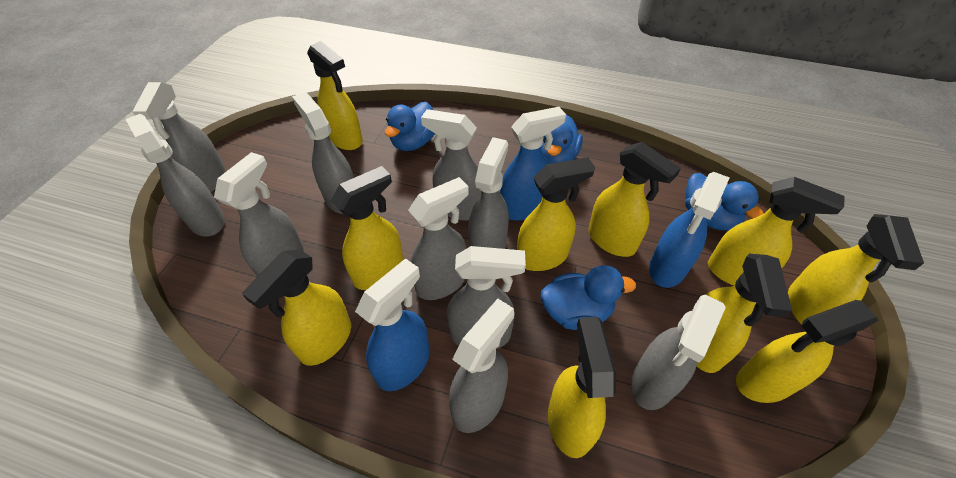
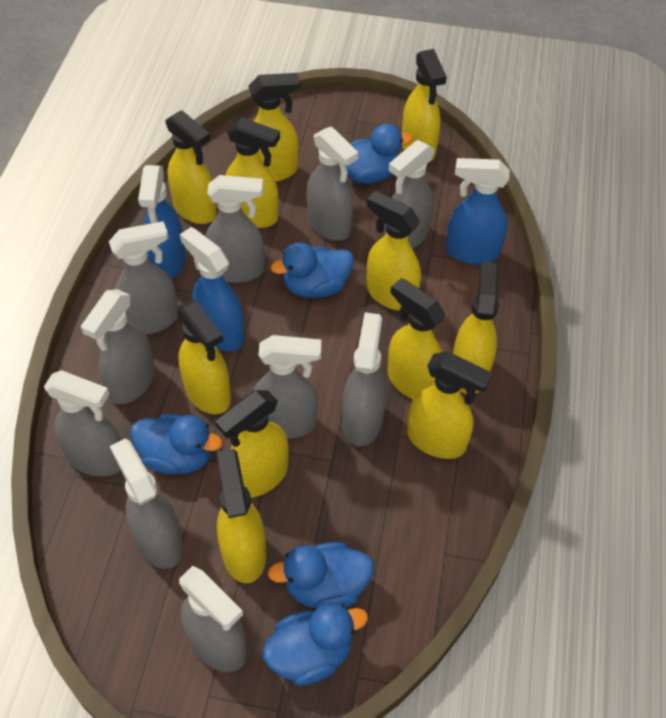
blue duck: [385,102,435,151] [541,115,583,164] [541,265,636,330] [685,173,764,230] = 4 -> [130,414,223,474] [262,603,368,686] [268,542,374,609] [271,242,354,298] [346,124,413,184] = 5
yellow spray bottle: [242,250,351,366] [307,41,363,150] [331,166,403,290] [517,157,595,271] [548,317,616,458] [588,142,681,257] [697,254,793,373] [708,177,844,286] [736,300,879,403] [788,214,924,325] = 10 -> [165,110,217,224] [177,300,231,414] [215,390,289,498] [217,449,266,583] [226,117,280,228] [248,73,300,182] [366,191,421,311] [388,278,445,399] [402,49,447,162] [407,351,493,459] [453,262,499,394] = 11

